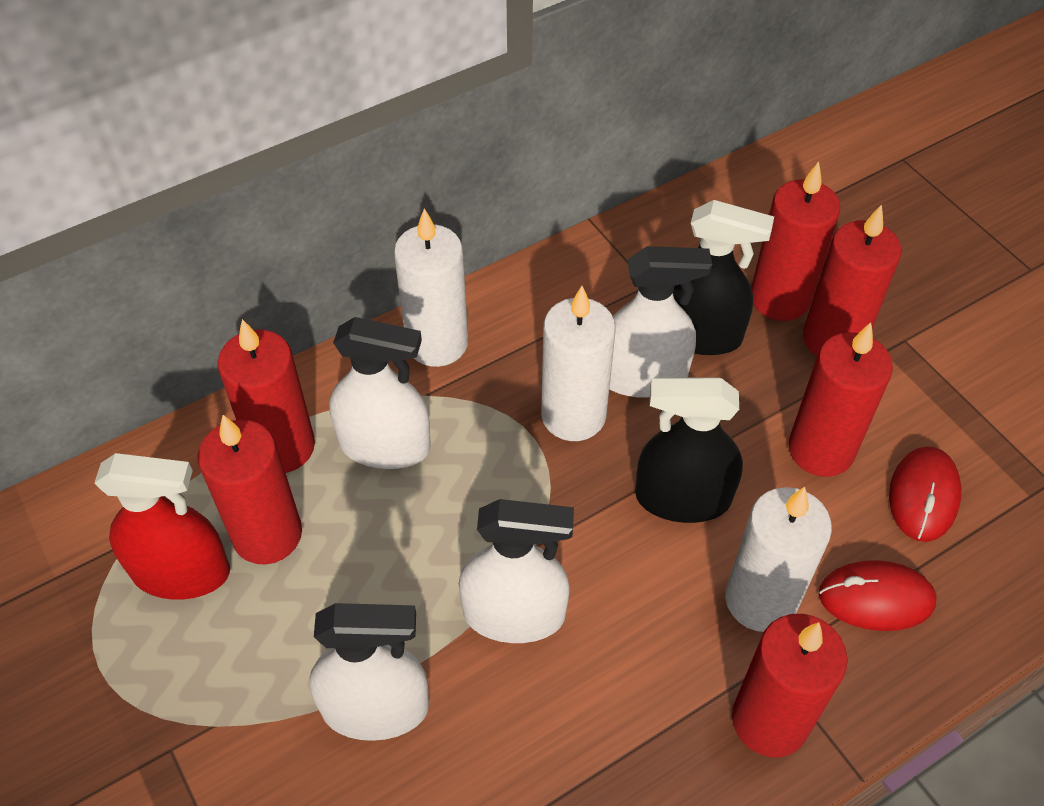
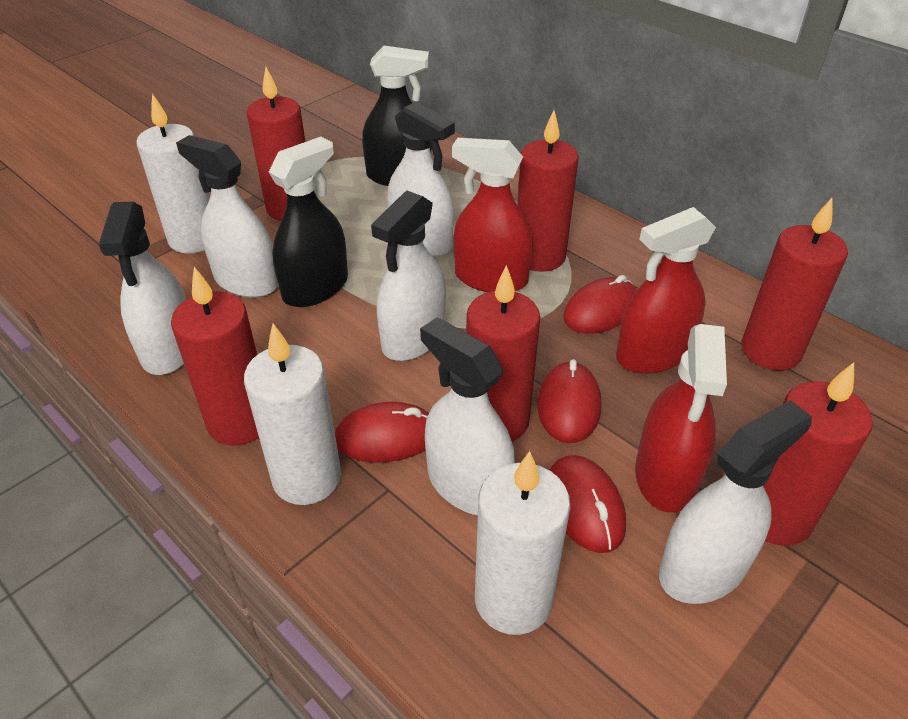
red mouse: [819,560,937,631] [889,447,961,542] = 2 -> [335,402,429,463] [537,359,601,443] [550,455,626,553] [563,275,636,334] = 4
red spray bottle: [95,453,230,600] = 1 -> [452,138,533,292] [616,207,716,374] [635,324,727,513] = 3
white spray bottle: [309,603,429,741] [329,317,431,469] [459,499,574,643] [609,246,712,398] = 4 -> [99,202,186,375] [176,135,278,298] [371,191,446,361] [387,101,455,257] [420,317,515,515] [659,400,812,604] = 6

